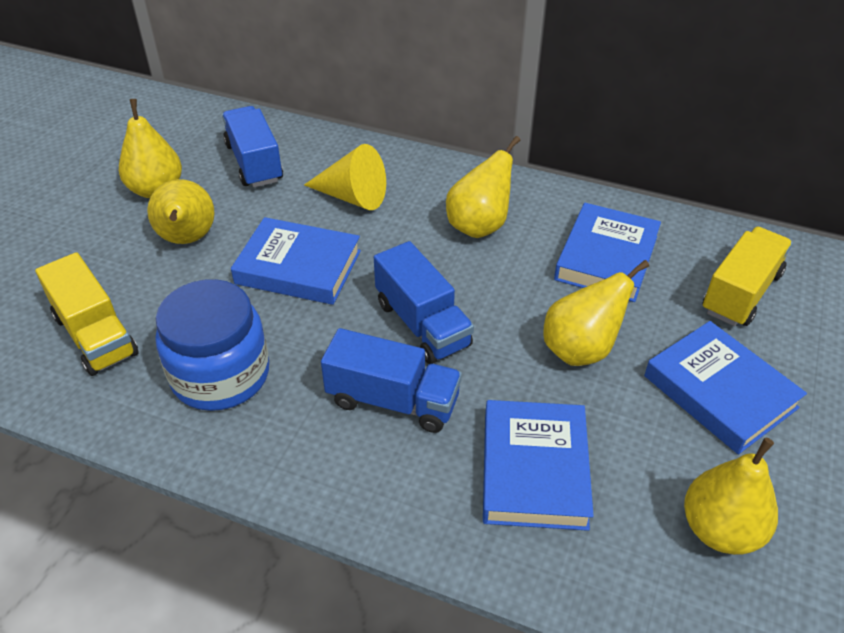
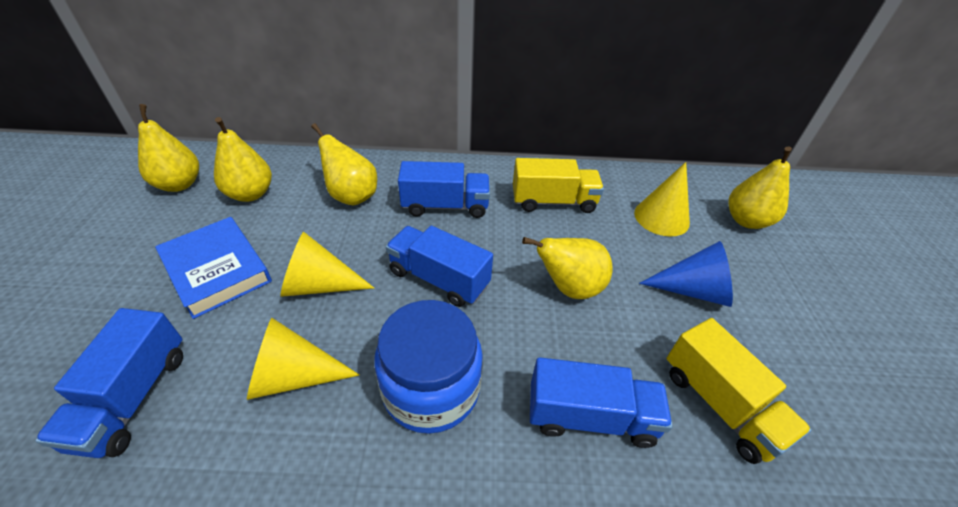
blue book: [231,217,361,305] [483,400,594,531] [554,203,661,302] [644,321,807,454] = 4 -> [155,217,272,319] = 1
blue cone: none = 0 -> [639,241,733,307] = 1
blue truck: [222,106,283,188] [321,328,462,433] [374,241,474,364] = 3 -> [35,308,183,458] [386,226,493,307] [398,161,490,218] [530,357,673,448] = 4
yellow cone: [304,144,386,210] = 1 -> [247,318,360,400] [280,232,374,297] [634,162,690,237] = 3

